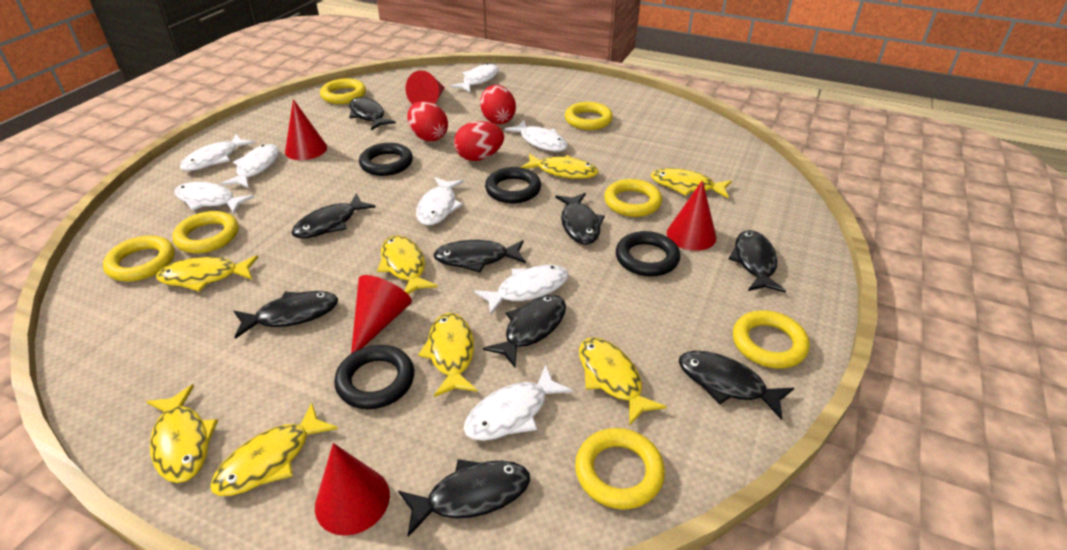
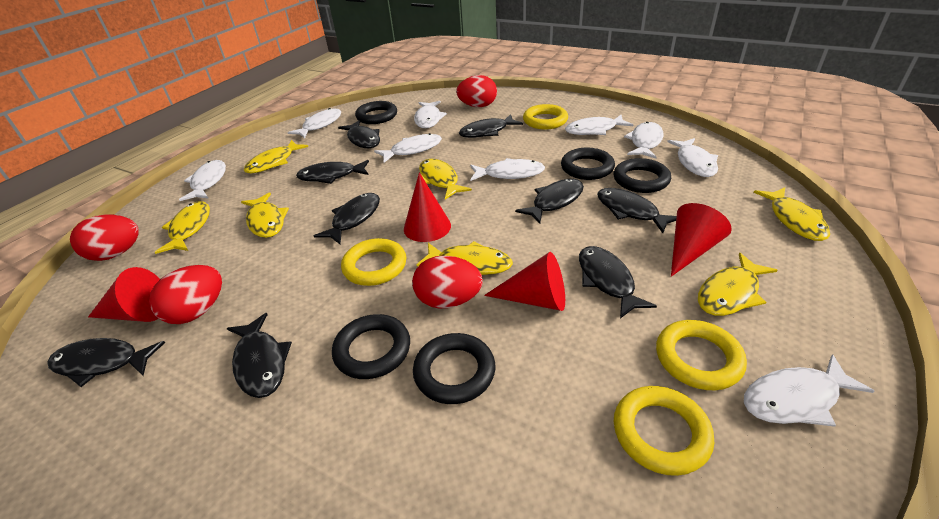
black ring: [334,345,414,409] [359,143,413,176] [485,167,541,203] [616,231,680,277] = 4 -> [332,314,410,379] [355,101,397,124] [413,333,495,404] [561,148,615,180] [614,158,671,193] = 5
red cone: [285,99,327,160] [315,443,390,535] [351,275,412,354] [405,70,445,105] [667,180,717,251] = 5 -> [88,267,160,322] [404,172,451,242] [484,252,565,311] [671,203,732,277] = 4
red egg: [407,101,448,141] [454,121,504,161] [480,85,516,124] = 3 -> [70,215,139,261] [149,265,222,324] [412,256,483,308] [456,75,497,107] = 4
white fish: [175,182,254,213] [180,134,255,171] [221,144,279,188] [416,177,464,225] [450,63,499,92] [464,365,573,441] [474,265,569,315] [505,120,567,152] = 8 -> [179,160,226,201] [287,108,341,138] [374,133,442,163] [414,101,447,128] [470,158,545,181] [565,115,633,135] [624,122,664,159] [667,138,718,177] [744,354,874,427] = 9
yellow fish: [146,385,218,483] [156,255,258,292] [210,403,338,496] [377,235,438,294] [418,313,478,397] [520,153,598,179] [579,337,667,425] [651,168,732,198] = 8 -> [155,201,210,254] [241,192,289,238] [244,140,308,173] [417,241,513,275] [419,159,472,199] [698,253,777,316] [753,187,830,241] = 7
yellow ring: [103,236,175,282] [172,211,239,253] [320,78,366,104] [565,102,613,130] [575,428,665,510] [604,179,662,217] [733,310,810,368] = 7 -> [341,238,406,286] [523,104,568,129] [614,386,714,476] [656,320,747,390] = 4

